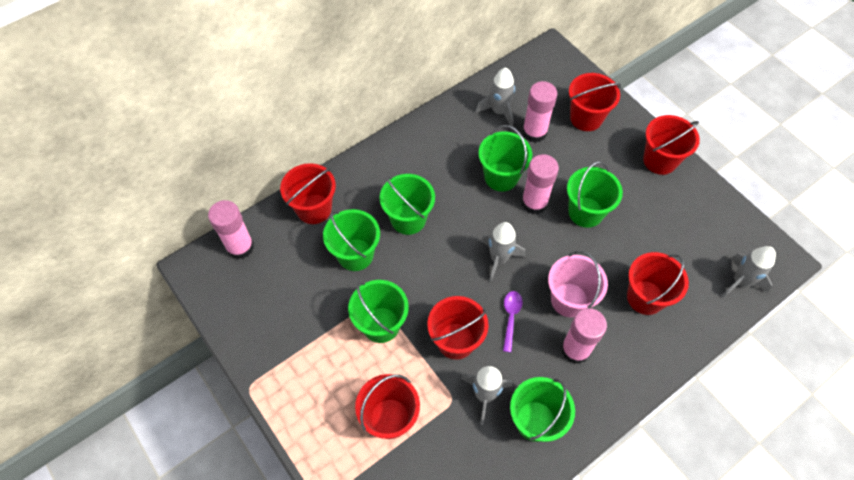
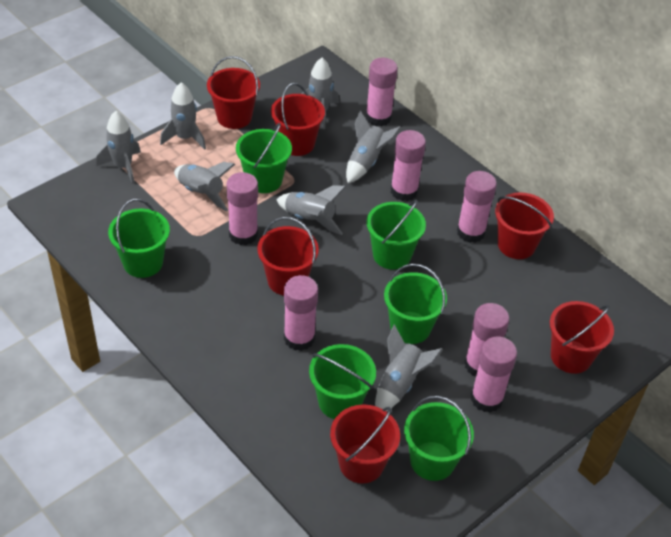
grey rocket: [461,366,512,425] [476,67,515,127] [481,222,526,282] [721,246,776,298] = 4 -> [96,111,141,184] [160,82,206,150] [174,162,235,211] [276,185,346,235] [301,58,339,129] [346,110,401,183] [375,325,443,411] = 7
pink bucket: [548,251,608,318] = 1 -> none = 0
pink glue stick: [208,200,254,259] [521,154,559,214] [522,81,557,143] [561,308,607,364] = 4 -> [226,172,258,245] [284,275,318,351] [366,58,398,126] [391,130,426,201] [457,171,497,243] [464,303,510,376] [471,337,517,413] = 7
purple spoon: [503,291,522,352] = 1 -> none = 0

